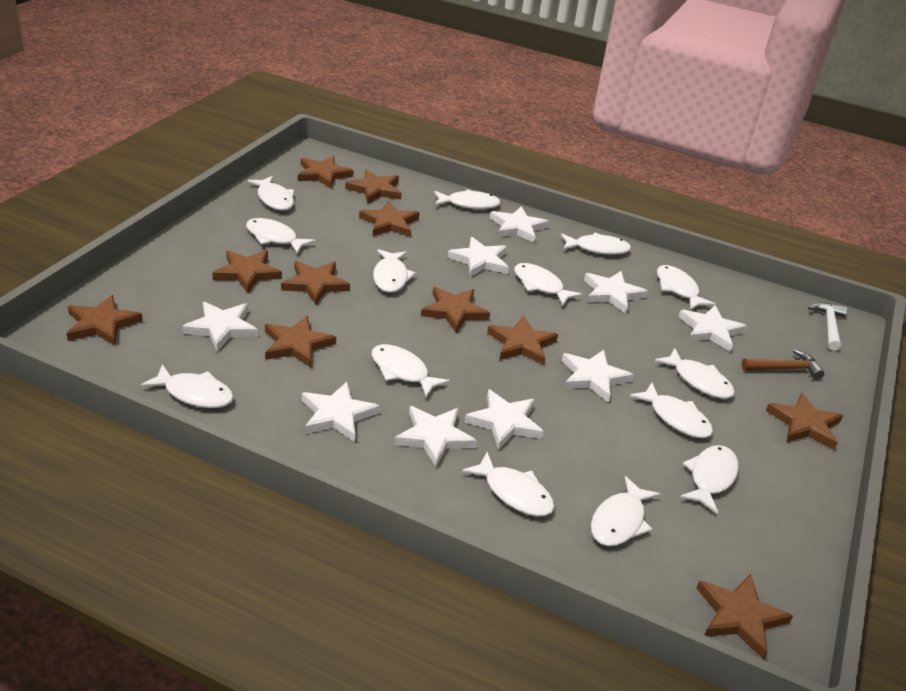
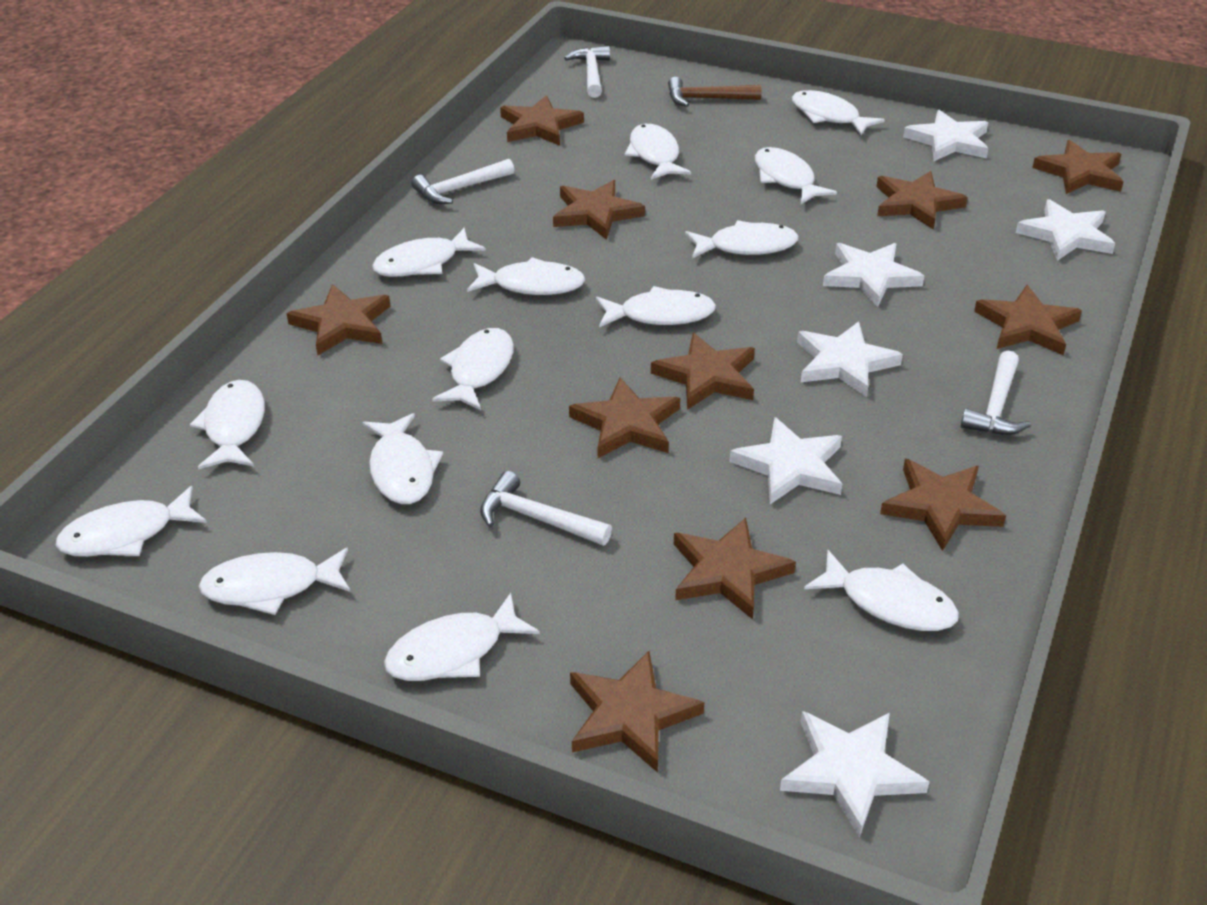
white hammer: [808,303,848,351] = 1 -> [411,159,514,204] [480,471,612,546] [564,46,610,98] [961,351,1031,435] = 4
white star: [182,302,258,351] [302,382,380,442] [394,406,477,467] [447,237,509,277] [464,389,544,450] [490,206,549,243] [562,350,634,403] [584,271,648,313] [679,305,747,352] = 9 -> [729,417,842,504] [780,711,929,837] [797,322,903,397] [823,243,924,307] [903,110,988,161] [1016,199,1115,261] = 6

